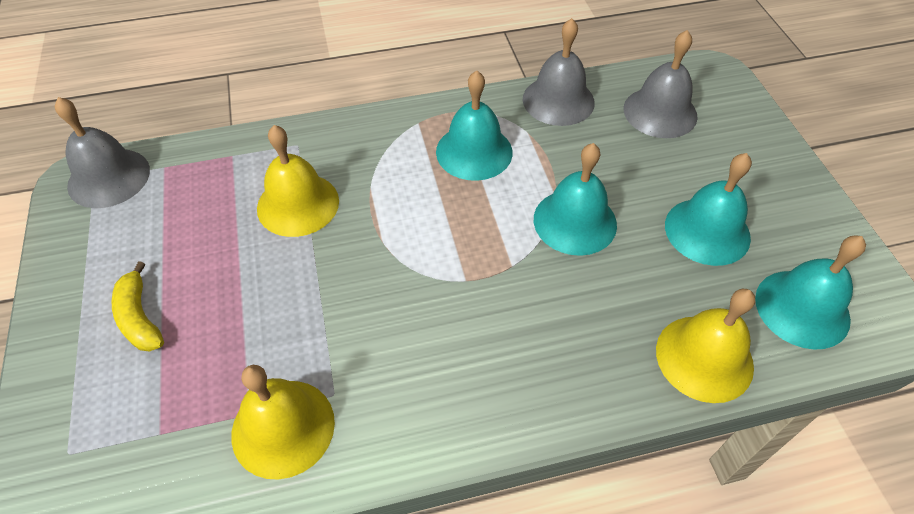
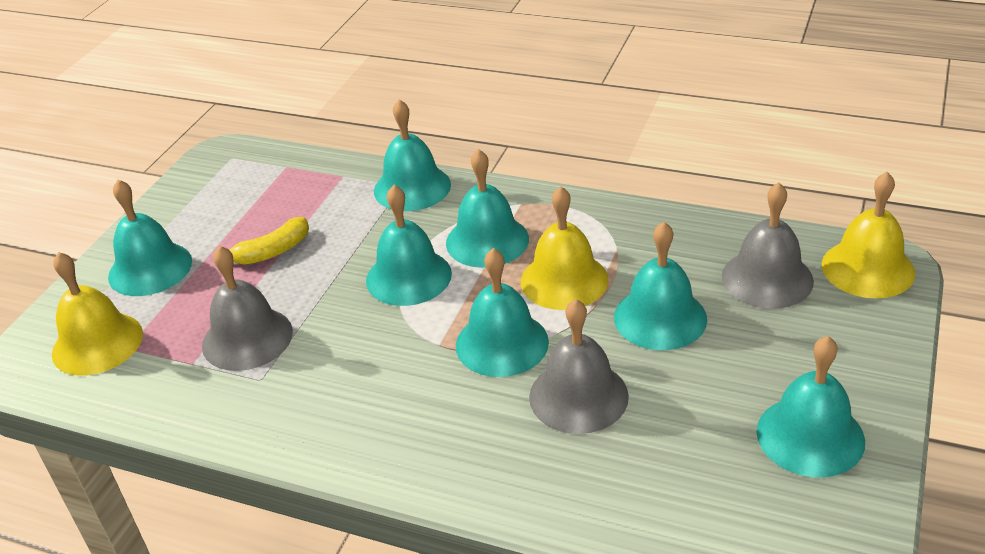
turquoise bell: [436,70,513,181] [534,143,617,256] [665,153,752,266] [755,235,866,350] = 4 -> [108,179,192,296] [366,185,452,306] [374,99,451,211] [446,149,529,268] [456,248,549,377] [614,222,707,350] [756,336,865,477] = 7

